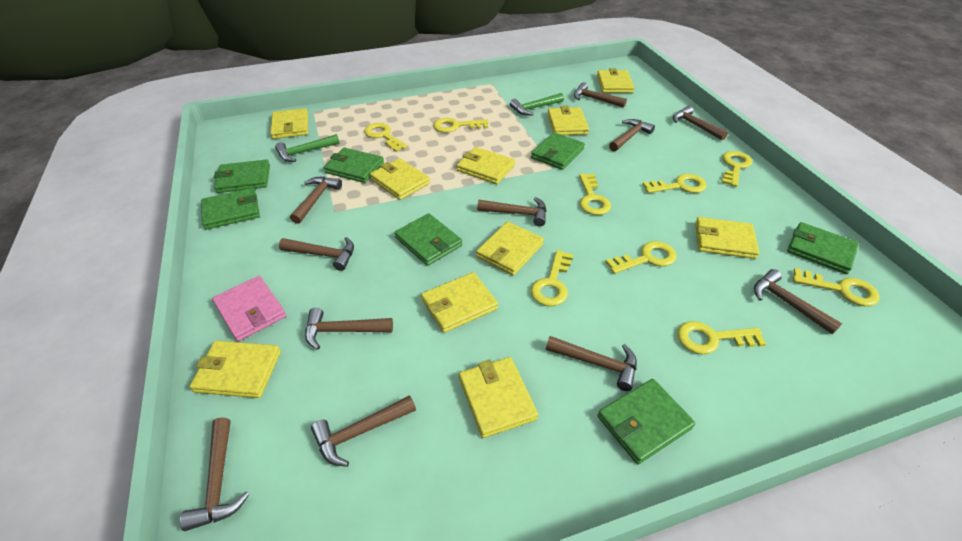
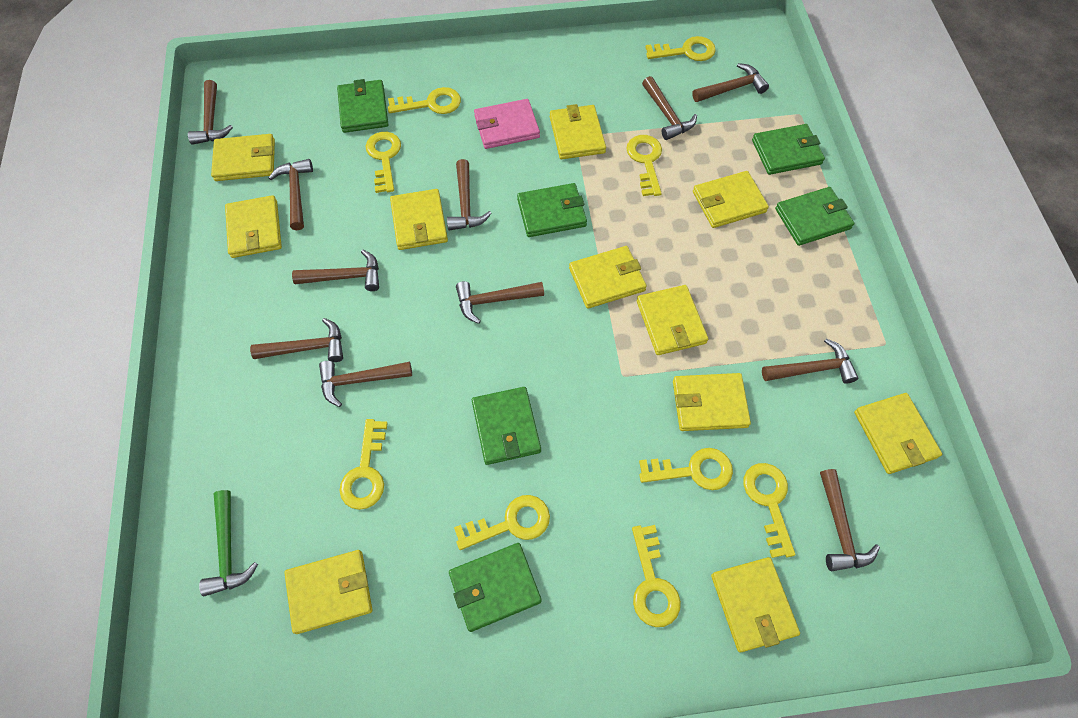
green hammer: [275,134,340,162] [510,93,564,116] = 2 -> [199,490,258,596] = 1
green wallet: [201,188,260,230] [214,159,270,193] [324,148,384,183] [394,213,462,266] [531,132,585,170] [598,379,695,464] [787,222,859,274] = 7 -> [337,79,389,133] [449,543,542,632] [472,387,541,465] [517,183,587,237] [752,124,825,175] [775,187,854,246] = 6
yellow wallet: [189,341,281,398] [270,108,308,139] [370,158,430,200] [421,272,498,333] [456,147,515,184] [459,357,538,438] [476,222,544,275] [547,106,589,135] [597,68,634,93] [695,217,759,259] = 10 -> [211,134,275,181] [225,195,282,258] [284,550,372,634] [390,189,448,250] [550,104,606,159] [569,246,647,309] [637,285,708,355] [673,373,751,431] [693,171,769,228] [711,557,800,653] [854,393,942,474] = 11

